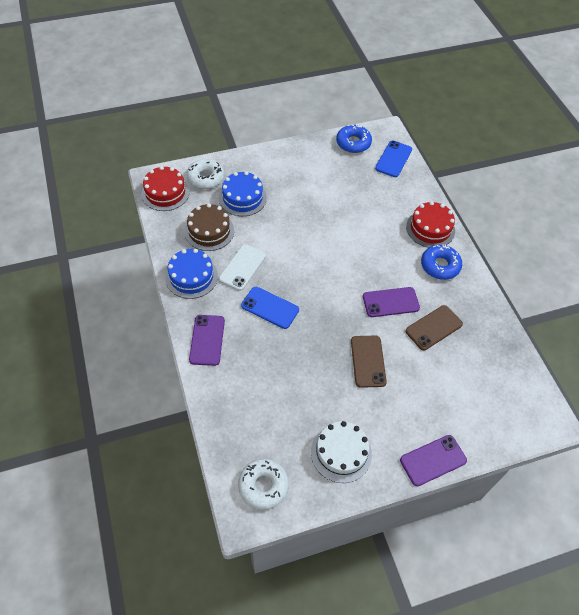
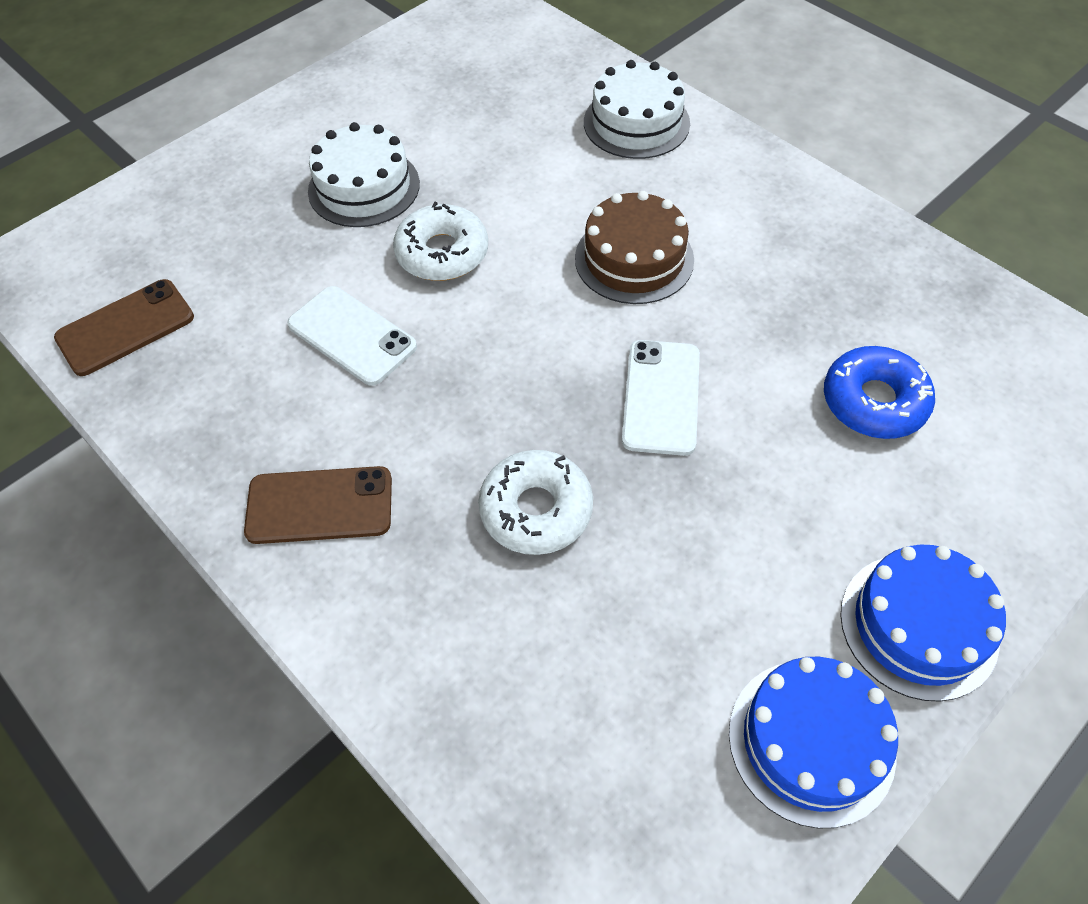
blue donut: [336,124,372,153] [421,244,462,280] = 2 -> [824,346,935,439] = 1
blue phone: [241,287,299,329] [375,141,412,177] = 2 -> none = 0
purple phone: [189,315,225,366] [363,287,420,317] [400,435,467,486] = 3 -> none = 0
red cake: [141,166,190,211] [406,201,455,248] = 2 -> none = 0
white cake: [311,421,372,483] = 1 -> [308,122,420,227] [584,60,690,159] = 2
white phone: [219,244,266,291] = 1 -> [287,286,417,386] [622,340,700,456] = 2

